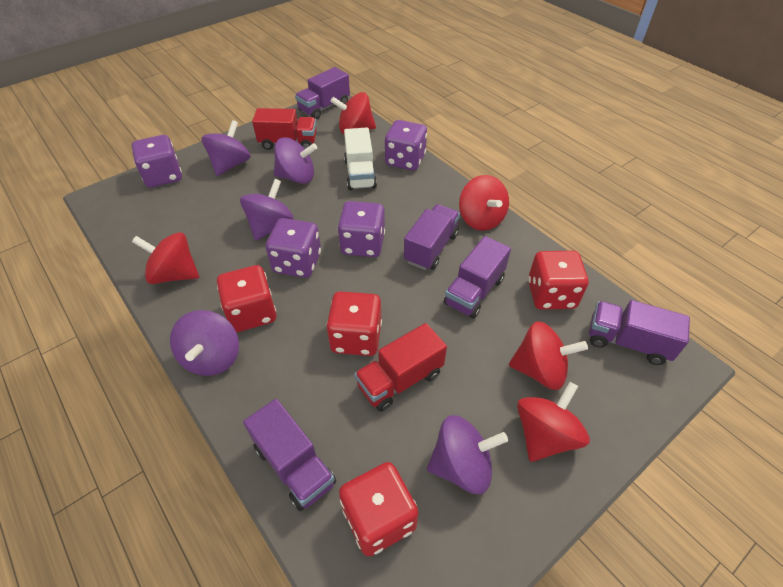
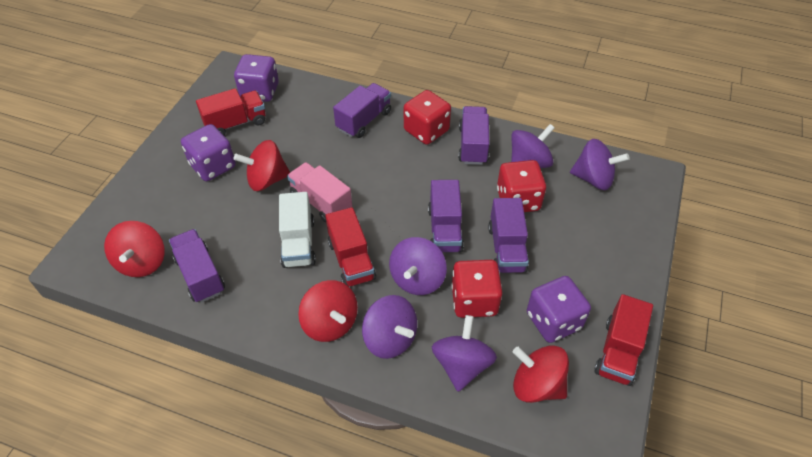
pink truck: none = 0 -> [287,162,352,223] = 1
purple dice: [132,135,182,188] [266,218,321,278] [338,201,385,257] [385,120,427,171] = 4 -> [181,124,236,181] [234,54,279,102] [527,276,591,343] = 3
red dice: [217,265,276,332] [326,291,382,356] [339,462,419,556] [528,251,589,309] = 4 -> [404,90,451,145] [451,260,502,318] [497,160,546,212] = 3
red spinning top: [132,232,199,284] [331,92,376,134] [459,175,509,231] [509,321,588,390] [517,382,590,462] = 5 -> [104,221,165,277] [234,140,290,191] [298,280,358,342] [513,345,569,403] = 4
red truck: [252,108,317,150] [355,323,447,412] = 2 -> [196,88,266,136] [325,207,376,287] [594,294,653,386] = 3

